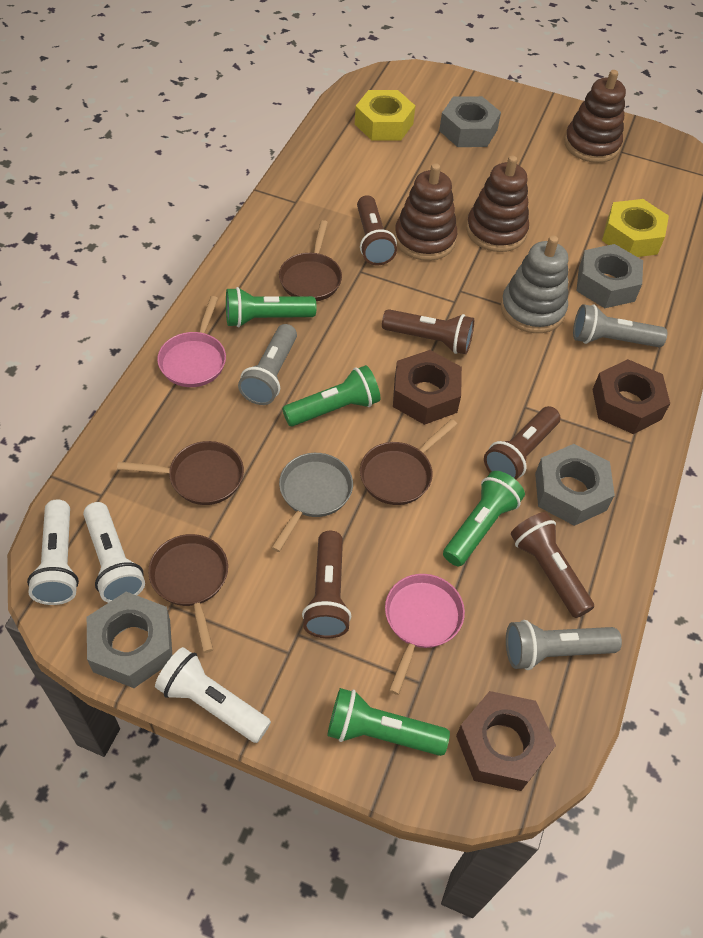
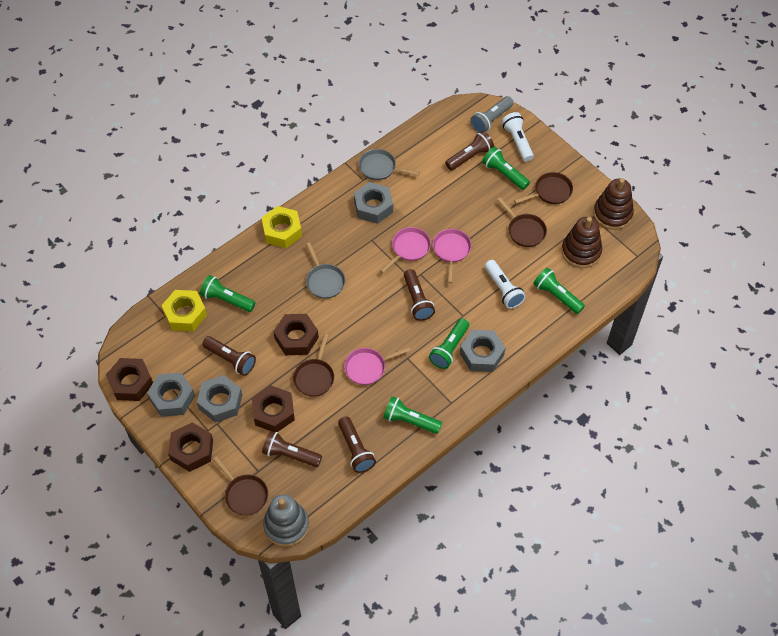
brown nut: [393,350,462,425] [456,691,556,791] [592,359,670,434] = 3 -> [106,358,153,401] [168,422,213,472] [252,385,295,432] [273,314,319,355] = 4
brown stacking toy: [394,163,457,261] [466,156,529,252] [564,70,626,163] = 3 -> [561,217,602,268] [593,178,634,230] = 2
green flashlight: [226,287,316,327] [282,365,380,426] [327,688,450,756] [443,471,525,566] = 4 -> [200,275,255,312] [383,396,442,434] [429,318,469,369] [482,147,530,190] [533,267,585,314] = 5
grey flashlight: [238,324,297,405] [506,620,622,670] [573,304,667,347] = 3 -> [470,96,514,133] = 1
grey pan: [272,453,353,552] = 1 -> [306,242,345,299] [359,149,420,180] = 2
pink pan: [157,296,226,387] [385,574,465,695] = 2 -> [344,347,411,385] [380,227,431,273] [433,229,471,283] = 3
white flashlight: [27,500,79,605] [83,502,145,603] [155,647,271,743] = 3 -> [485,260,526,309] [502,112,534,162] = 2

